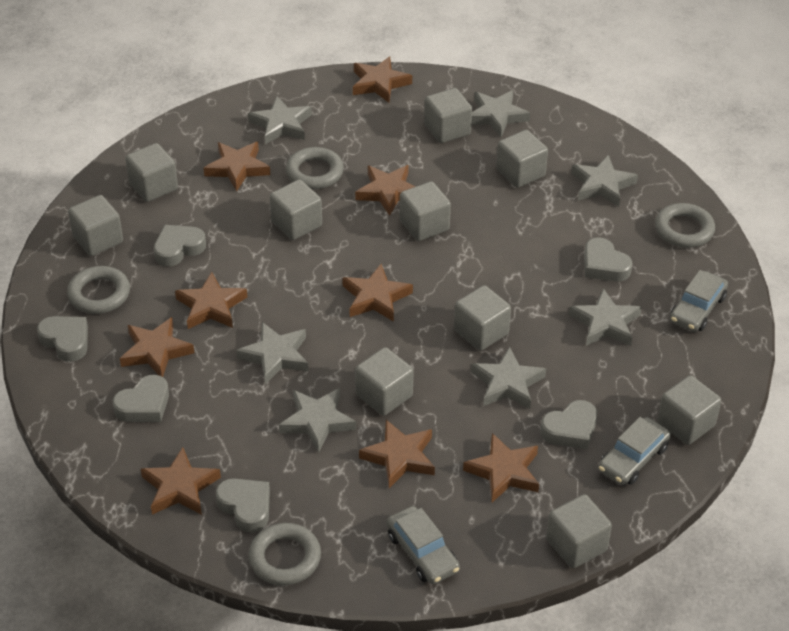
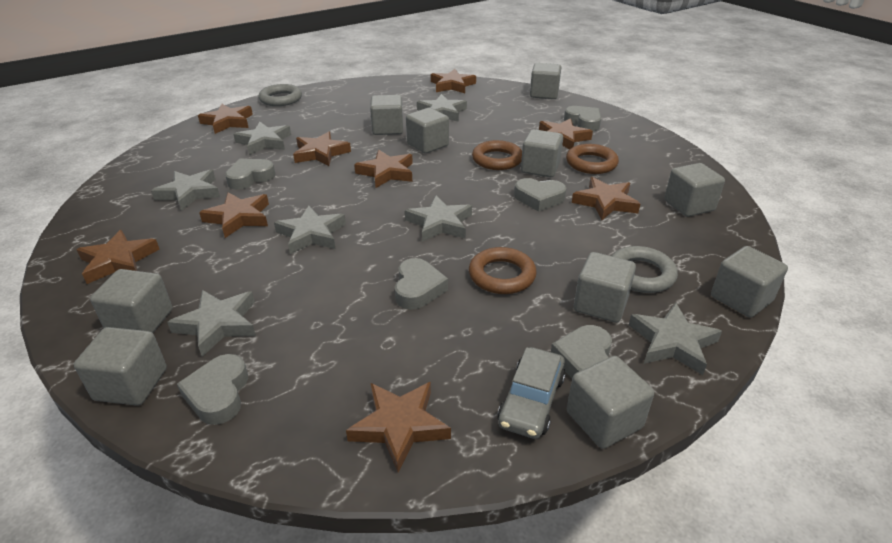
brown ring: none = 0 -> [469,247,537,294] [472,140,522,170] [566,144,619,174] = 3
grey car: [386,506,460,584] [598,417,671,485] [670,270,728,332] = 3 -> [498,347,566,439] = 1
grey ring: [67,266,130,314] [249,523,321,585] [286,147,344,189] [655,203,715,248] = 4 -> [259,84,302,106] [611,246,678,293] = 2

